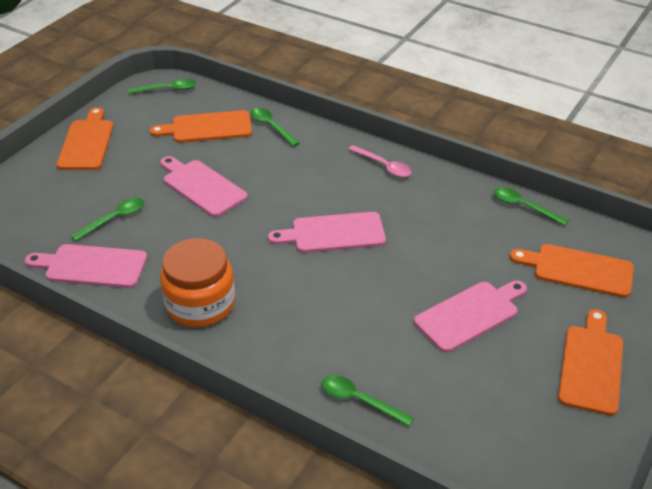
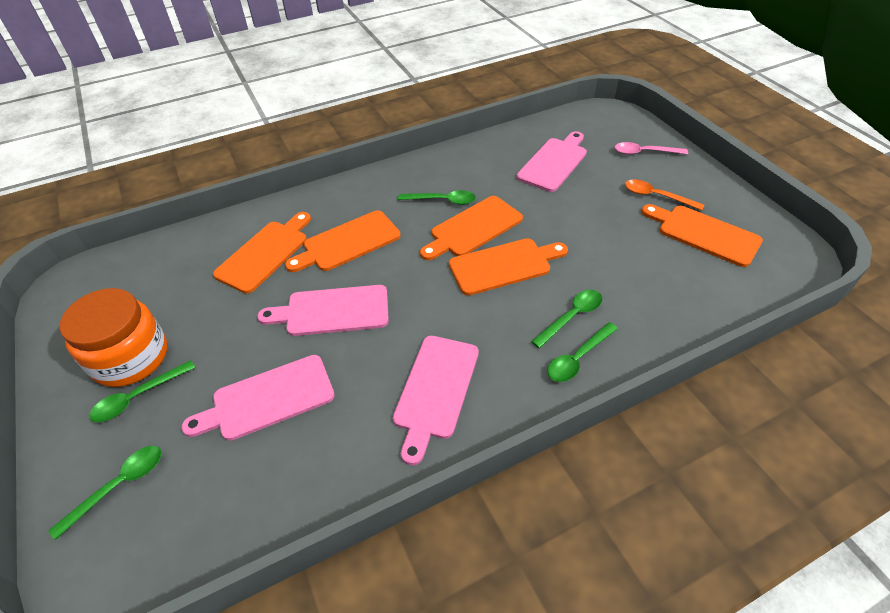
orange cutting board: [57,107,113,170] [150,110,252,143] [510,244,634,298] [558,309,623,416] = 4 -> [213,212,311,294] [285,210,401,272] [420,196,523,260] [449,238,568,296] [641,204,763,267] = 5
orange spoon: none = 0 -> [625,179,704,210] = 1

